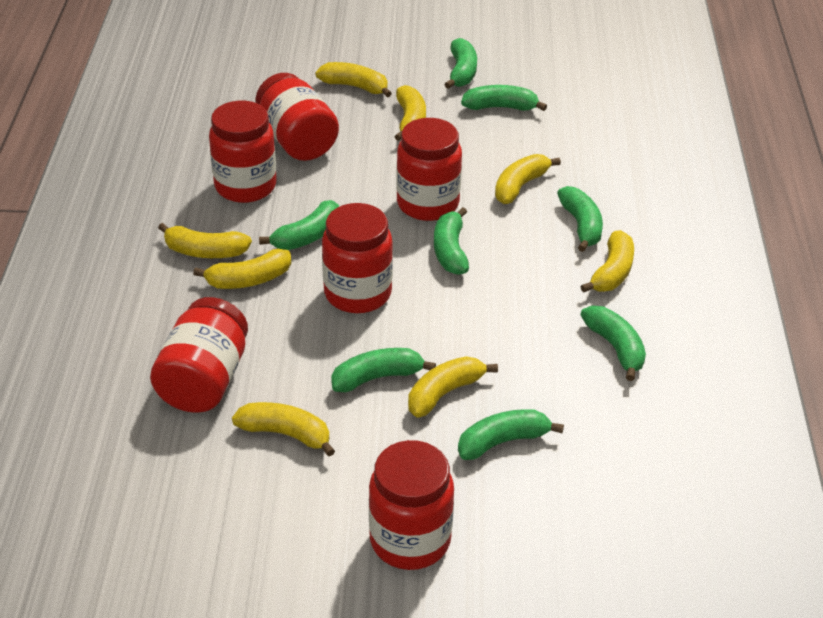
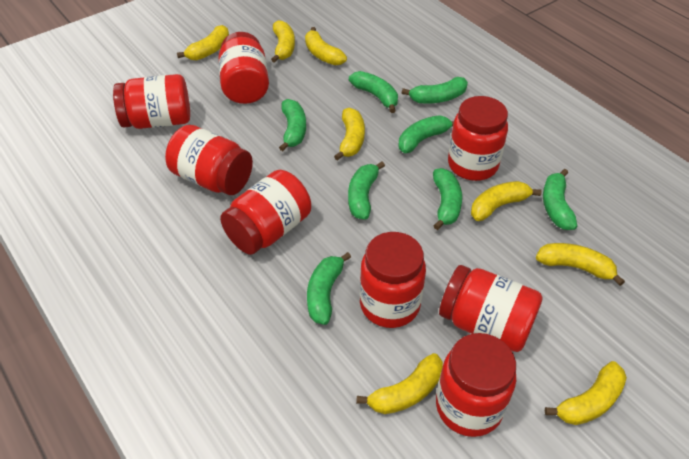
red jar: [150,297,248,413] [209,101,276,203] [255,73,339,161] [322,203,393,313] [369,440,454,570] [396,118,462,221] = 6 -> [113,74,190,129] [165,125,253,195] [219,32,269,104] [220,170,311,255] [360,232,426,328] [436,333,516,437] [439,265,543,352] [448,96,508,181] = 8

